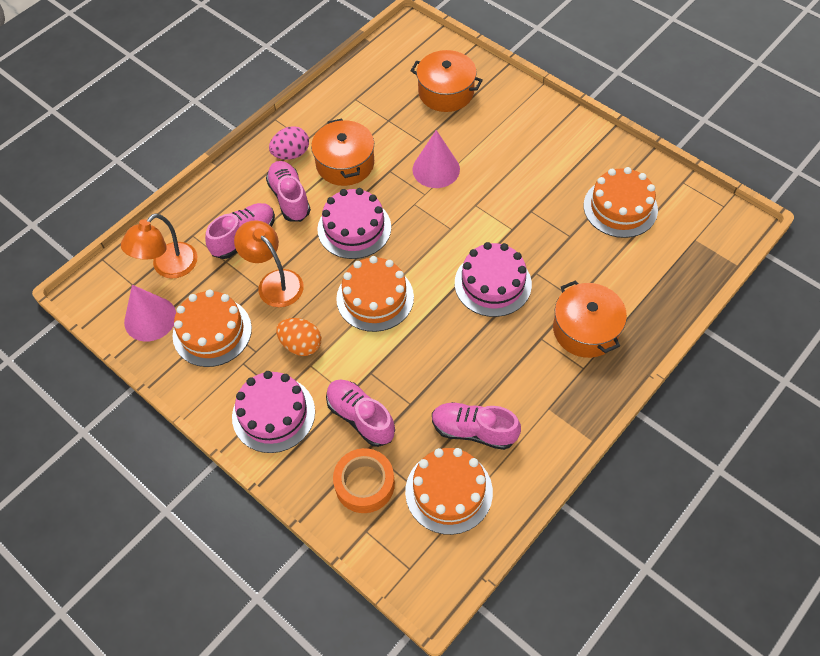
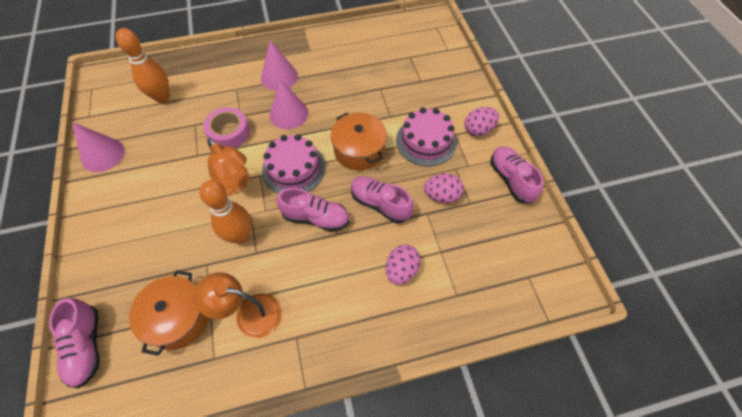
orange bowling pin: none = 0 -> [116,28,169,103] [200,180,251,244] = 2
orange cake: [172,290,252,367] [336,256,414,332] [405,448,493,535] [584,167,658,238] = 4 -> none = 0
orange egg: [276,318,321,356] = 1 -> none = 0
orange pot: [311,119,374,186] [410,50,483,112] [553,280,627,358] = 3 -> [129,270,209,356] [331,112,387,171] = 2
orange tape: [333,448,395,513] = 1 -> none = 0
pink cake: [232,371,315,453] [317,188,391,259] [455,242,532,317] = 3 -> [262,134,325,194] [396,107,457,167] = 2
pink cone: [124,285,176,342] [413,130,460,188] = 2 -> [72,122,125,172] [261,40,298,90] [269,79,308,129] = 3
pink egg: [269,126,309,159] = 1 -> [386,245,421,285] [424,174,464,203] [464,107,499,136] = 3
pink tape: none = 0 -> [203,107,250,148] = 1

